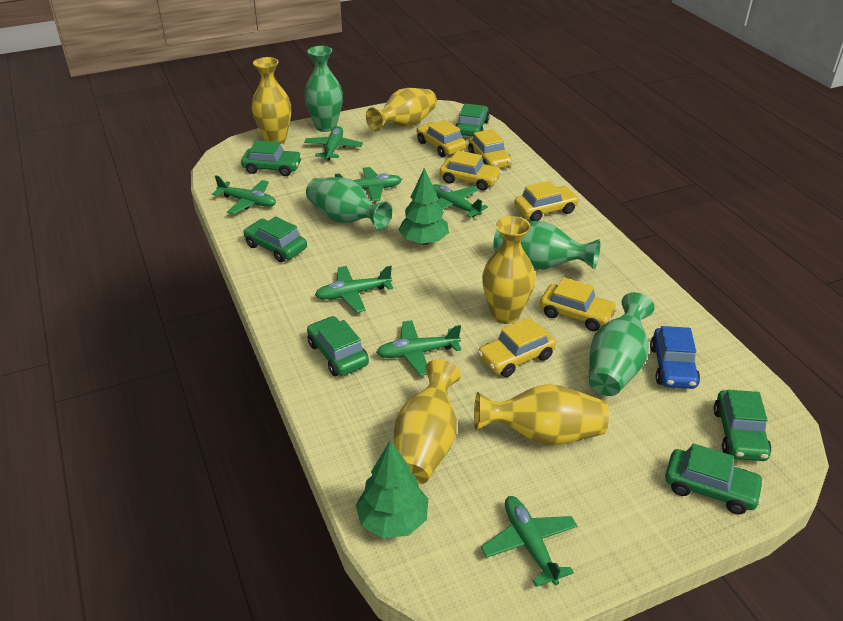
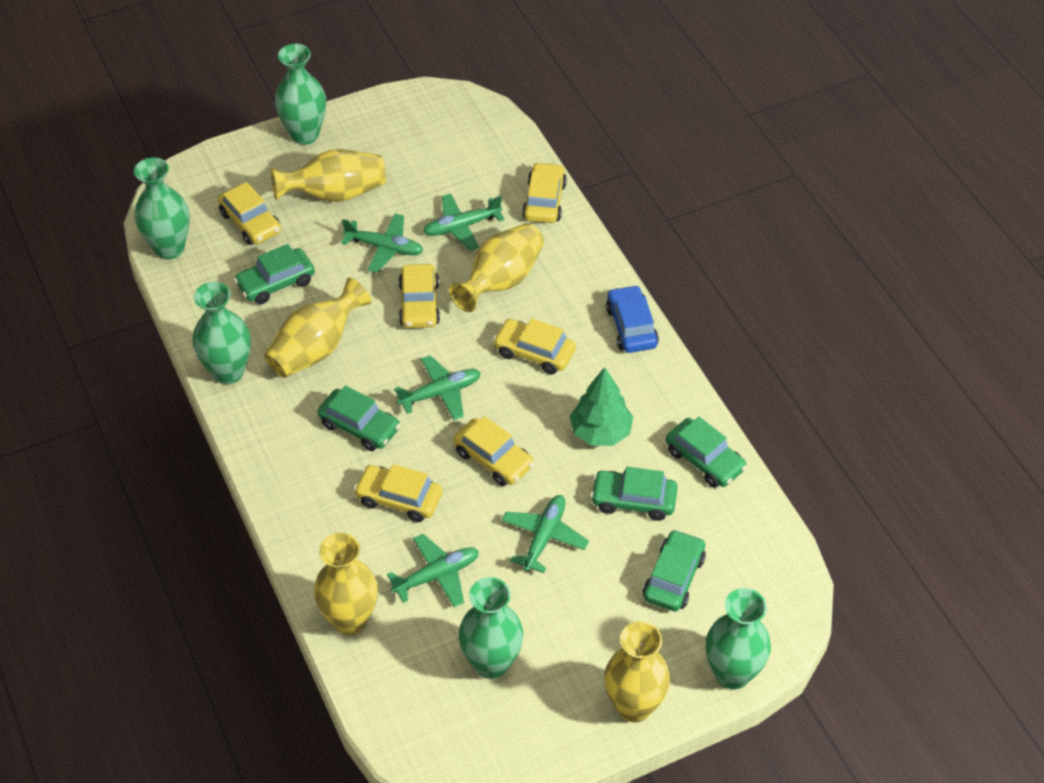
green car: [241,141,302,176] [243,216,307,262] [307,316,369,376] [456,104,490,137] [665,443,764,514] [714,390,771,461] = 6 -> [234,244,315,304] [318,385,400,451] [591,467,678,521] [643,529,706,611] [666,417,747,488] = 5
green plane: [212,175,276,214] [304,126,363,161] [315,266,393,313] [335,167,402,201] [376,320,461,376] [433,184,488,218] [481,496,578,587] = 7 -> [341,214,424,273] [387,534,479,607] [394,355,481,420] [423,194,505,250] [502,495,589,573] = 5
green tree: [356,441,428,538] [398,168,449,245] = 2 -> [570,367,633,446] = 1
green vase: [304,46,343,132] [306,177,392,229] [493,221,600,269] [589,292,655,396] = 4 -> [134,157,190,260] [193,282,251,384] [275,44,326,145] [459,577,523,679] [706,588,771,690] = 5

